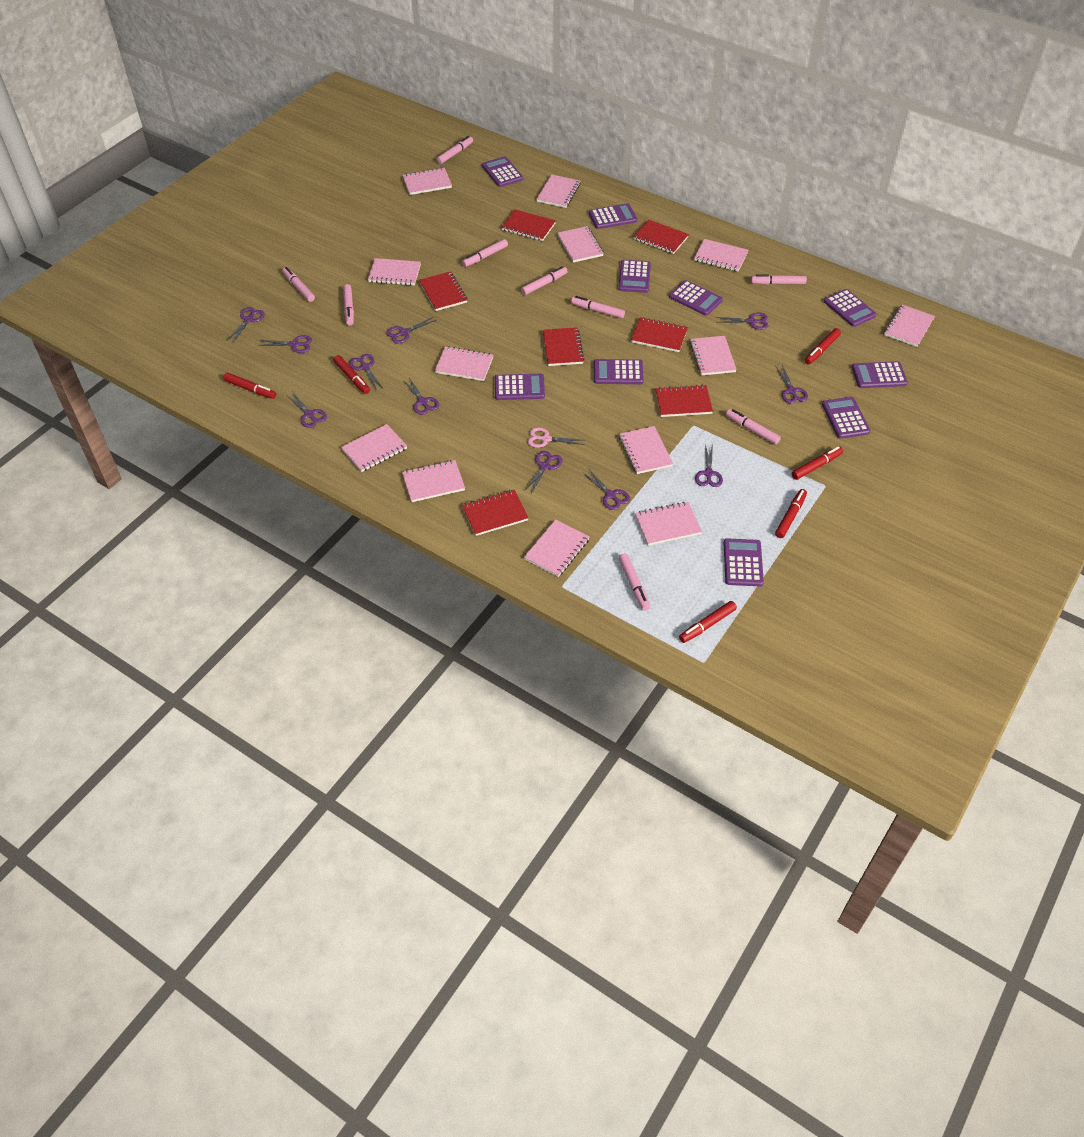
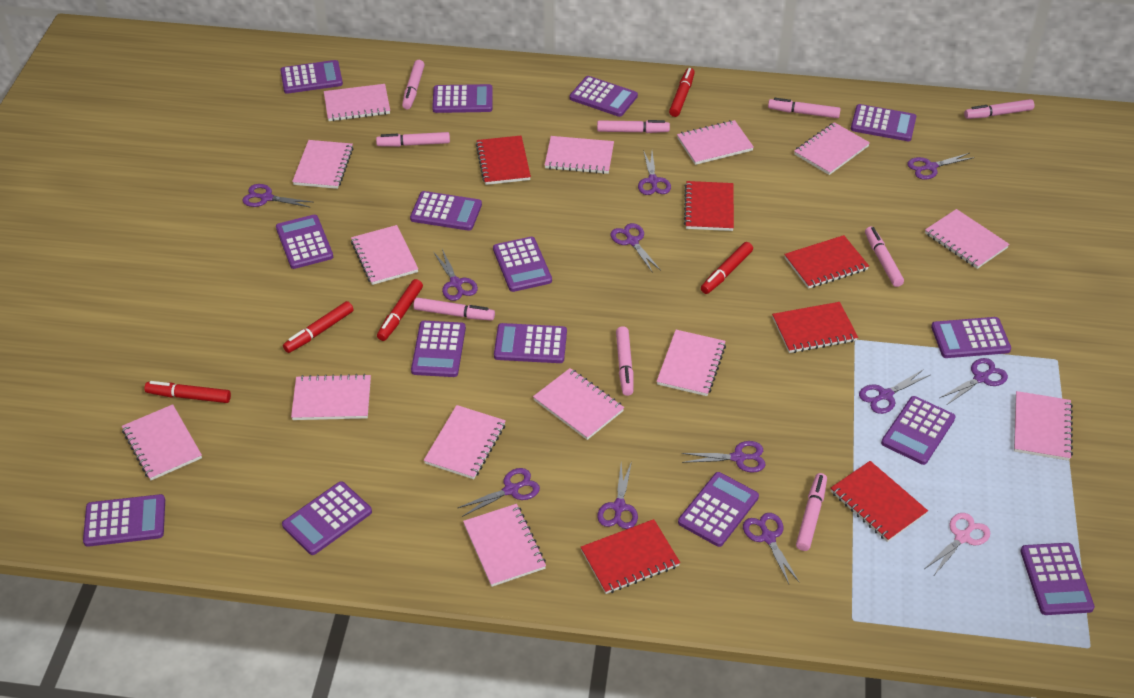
pink notebook: [341,424,407,472] [368,258,421,286] [402,168,452,195] [402,460,465,502] [435,346,493,381] [524,519,590,577] [537,174,581,208] [557,226,604,262] [619,426,673,474] [635,502,702,546] [690,336,737,376] [694,239,748,272] [884,305,935,347] = 13 -> [122,404,202,480] [291,374,371,420] [292,140,354,189] [324,84,390,121] [351,225,418,285] [424,405,506,479] [463,504,546,587] [533,368,624,440] [545,136,614,174] [657,330,726,396] [677,120,754,165] [794,122,870,175] [925,209,1010,269] [1014,391,1073,461] = 14
purple calculator: [482,156,523,187] [495,374,545,400] [589,203,637,229] [594,359,644,384] [618,260,651,293] [669,280,723,316] [724,538,764,586] [822,397,870,439] [824,289,877,327] [852,361,908,388] = 10 -> [83,494,165,547] [276,215,333,269] [280,60,343,94] [282,481,372,555] [410,191,482,231] [411,321,466,377] [432,84,493,113] [493,237,552,292] [494,323,567,363] [569,76,638,117] [678,472,759,547] [851,104,916,141] [881,396,955,465] [931,317,1011,358] [1020,543,1095,615] = 15
red marker: [223,373,276,399] [333,355,370,394] [679,601,737,643] [775,489,807,538] [792,446,843,480] [805,328,841,364] = 6 -> [144,381,231,403] [283,301,354,353] [377,279,423,341] [669,68,695,117] [701,242,753,294] = 5
red notebook: [419,271,467,311] [462,490,528,536] [501,209,556,241] [543,327,584,366] [631,317,688,352] [633,220,689,254] [655,385,713,417] = 7 -> [476,135,531,185] [581,519,680,594] [684,181,734,231] [772,302,858,353] [784,235,869,289] [831,461,928,542] = 6

